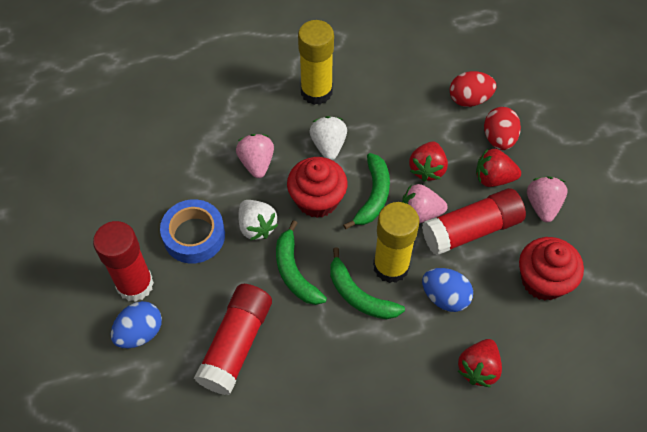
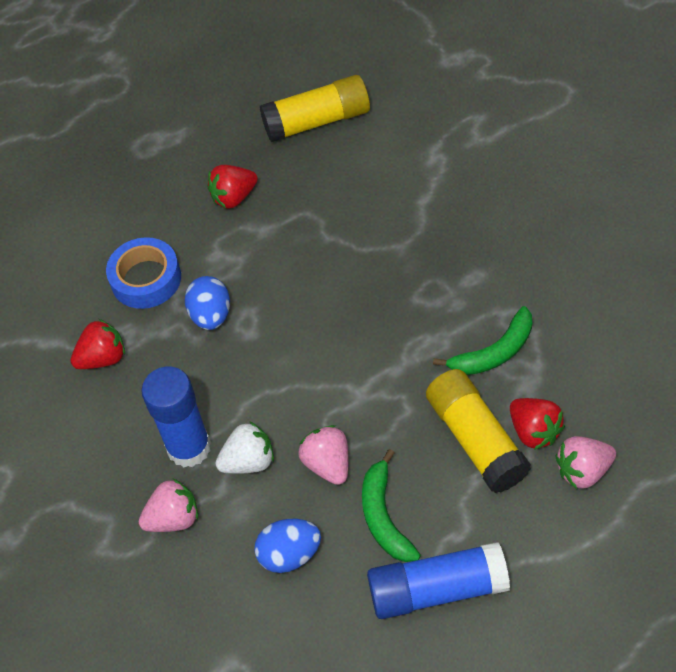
blue glue stick: none = 0 -> [142,366,211,468] [367,542,510,619] = 2
green banana: [276,220,327,305] [330,247,405,319] [343,153,390,229] = 3 -> [362,449,421,562] [433,306,532,375] = 2
red cupcake: [287,157,347,218] [519,237,584,301] = 2 -> none = 0
red egg: [450,71,496,107] [484,107,521,150] = 2 -> none = 0
red glue stick: [93,221,154,302] [194,284,272,395] [422,188,526,256] = 3 -> none = 0
white strawberry: [238,200,278,240] [309,116,347,160] = 2 -> [215,421,274,474] = 1

